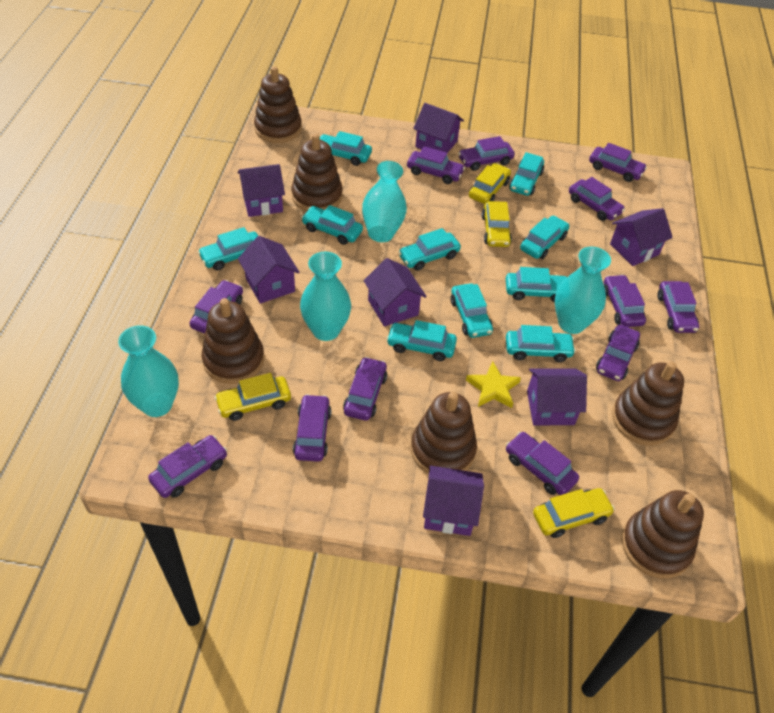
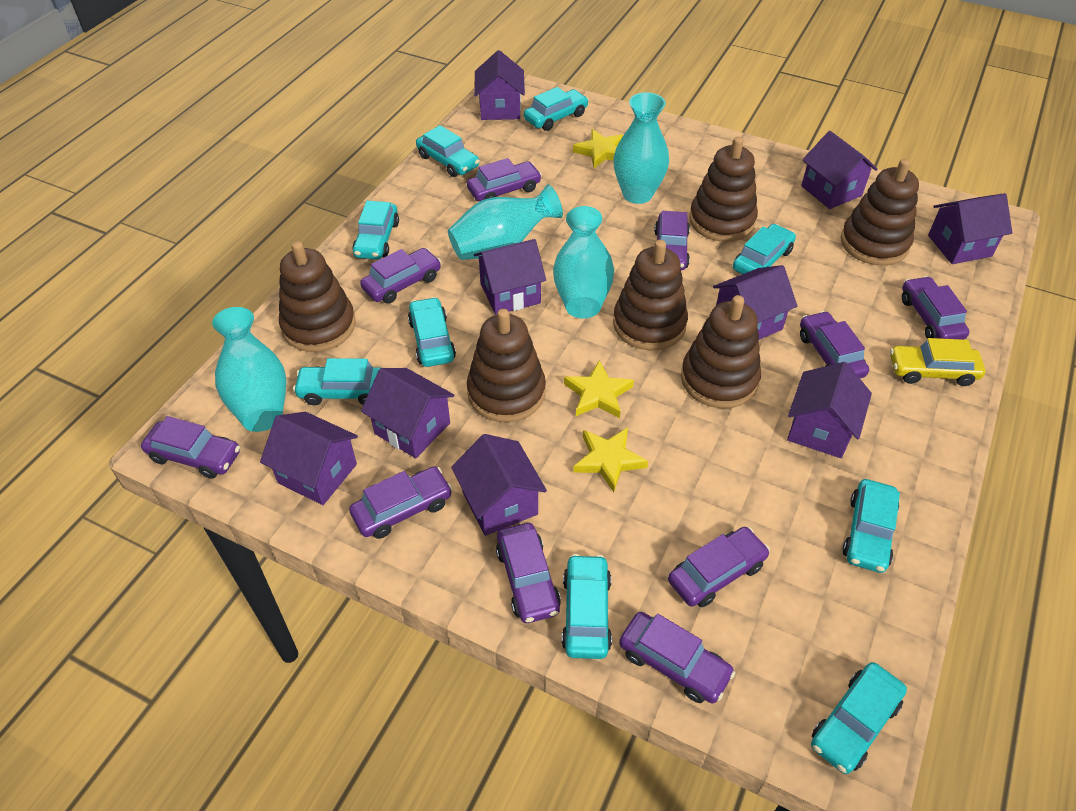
purple car: [148,435,227,498] [189,280,243,334] [293,394,332,462] [343,357,387,421] [407,146,465,184] [458,136,515,171] [506,432,579,495] [569,177,625,221] [589,143,647,182] [596,325,640,381] [604,274,646,327] [657,281,699,333] = 12 -> [141,416,240,479] [349,467,452,539] [360,248,441,304] [467,158,542,201] [496,523,561,623] [619,612,735,703] [654,211,690,270] [668,527,770,607] [800,311,869,378] [902,276,970,340] = 10
purple house: [238,164,285,217] [238,236,300,304] [363,258,427,326] [413,103,464,153] [423,466,484,536] [527,368,587,425] [610,208,673,266] = 7 -> [260,412,358,505] [361,368,455,458] [451,434,547,536] [474,50,525,120] [474,239,546,315] [713,265,797,340] [787,362,872,458] [801,131,878,209] [928,193,1012,264] = 9
turquoise car: [198,227,258,271] [301,205,363,245] [320,131,372,166] [387,320,457,361] [398,228,461,271] [450,283,493,338] [506,267,567,302] [506,325,576,362] [509,152,544,196] [520,216,569,259] = 10 -> [293,358,380,405] [353,201,399,260] [408,297,456,367] [416,125,480,177] [524,87,589,131] [562,554,612,659] [733,224,796,274] [811,662,907,774] [842,479,900,573] = 9
yellow car: [214,373,291,421] [469,163,511,204] [482,201,512,247] [533,488,615,538] = 4 -> [890,338,985,386] = 1
yellow star: [466,361,521,408] = 1 -> [564,360,634,418] [573,129,623,168] [573,427,648,492] = 3

